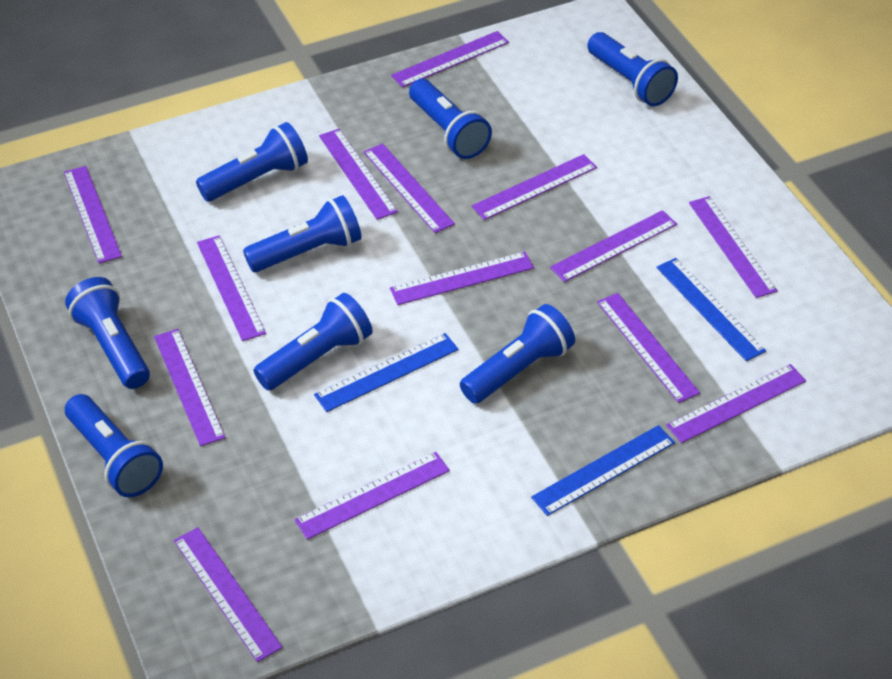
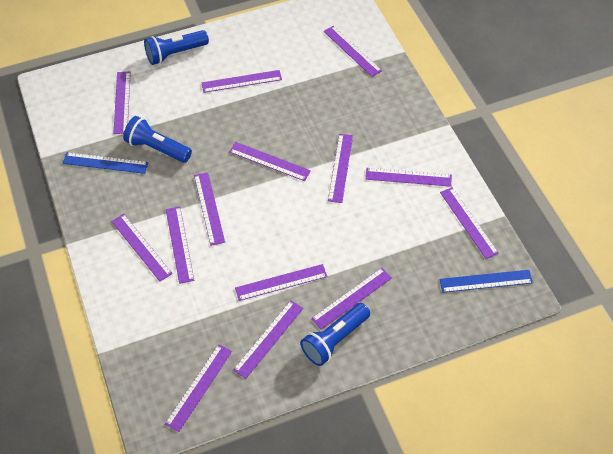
blue flashlight: [65,277,150,389] [65,394,163,497] [196,122,308,201] [243,195,362,272] [254,293,373,391] [409,79,492,159] [460,304,575,404] [587,32,678,106] = 8 -> [123,116,192,163] [144,30,209,65] [300,303,370,366] = 3
blue ruler: [314,333,459,412] [531,425,675,516] [656,258,766,361] = 3 -> [63,152,148,174] [439,270,533,293] = 2

